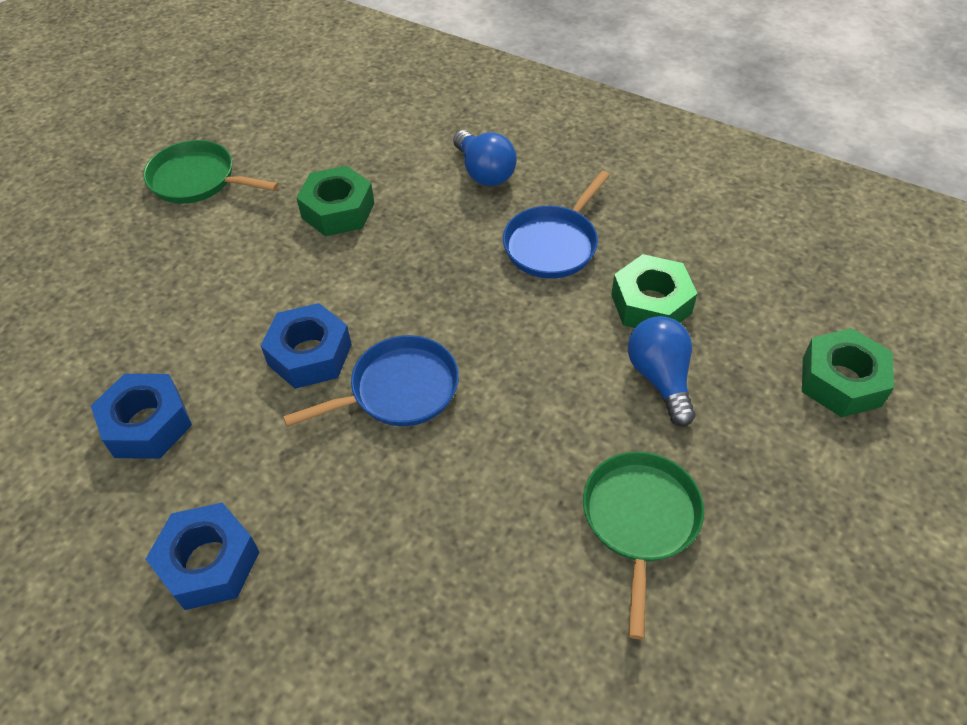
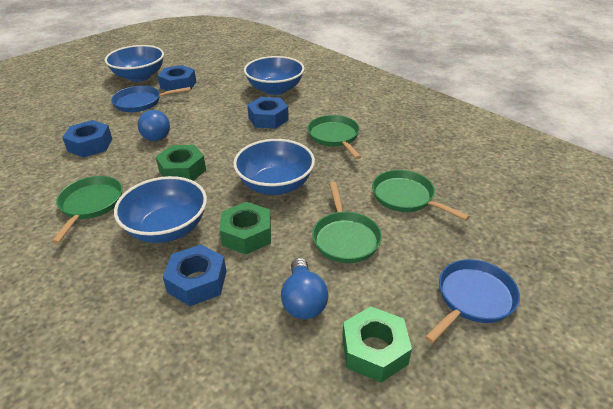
blue bowl: none = 0 -> [105,45,164,82] [114,176,207,243] [233,139,315,195] [244,56,304,95] = 4
blue nut: [91,374,192,459] [146,502,259,610] [261,303,352,389] = 3 -> [62,120,112,158] [158,65,196,91] [163,245,226,306] [247,97,289,129] = 4
green pan: [143,140,278,204] [583,451,704,639] = 2 -> [52,176,122,244] [307,115,361,159] [312,182,382,263] [372,170,470,221] = 4

